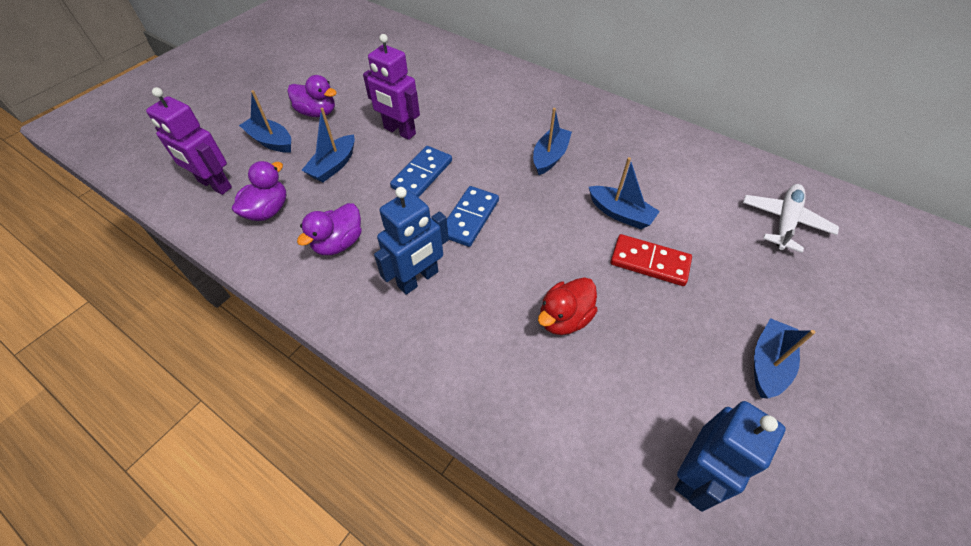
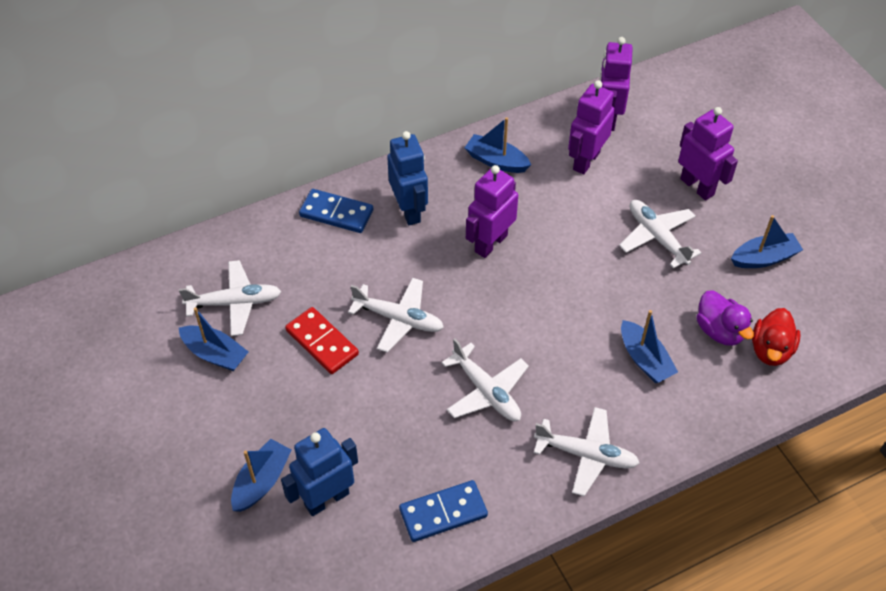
purple duck: [232,161,286,221] [288,75,337,117] [297,203,362,255] = 3 -> [696,290,754,346] = 1
purple robot: [146,87,232,195] [363,34,420,140] = 2 -> [466,165,518,258] [568,80,615,174] [599,37,633,131] [678,107,738,201] = 4
white plane: [743,184,839,253] = 1 -> [179,260,282,336] [348,278,444,353] [441,338,529,421] [533,407,639,496] [619,200,701,268] = 5

